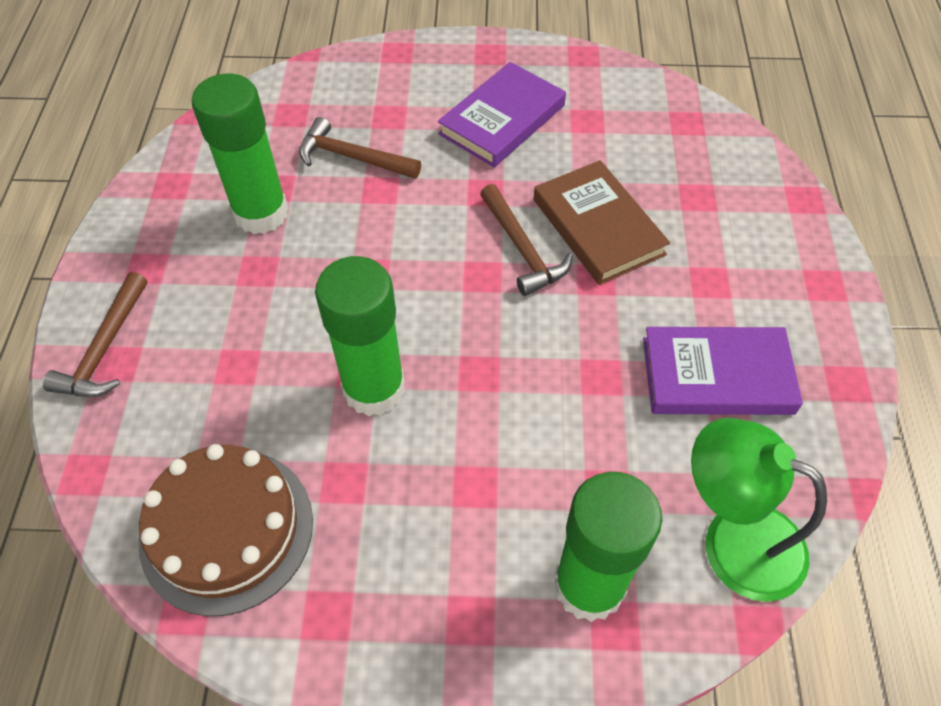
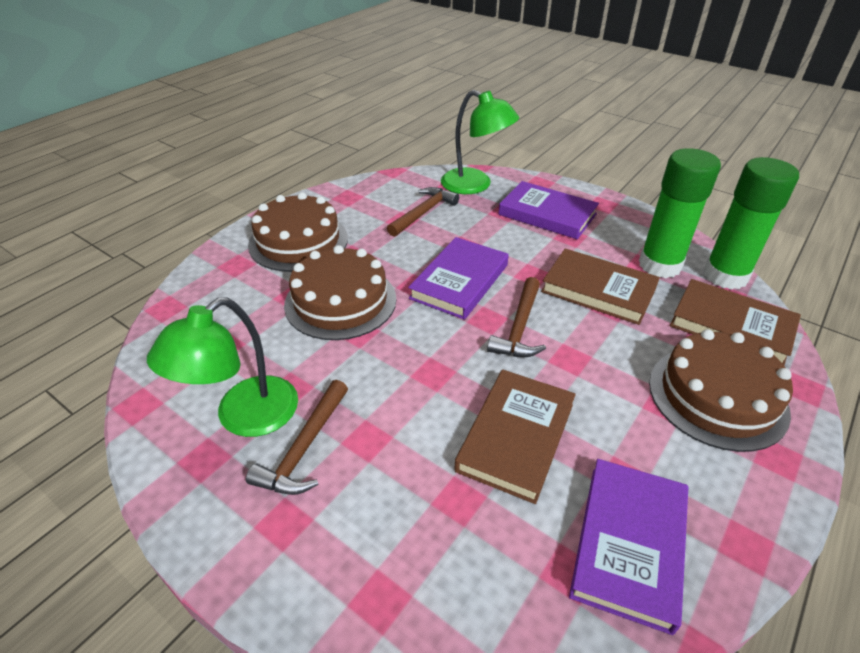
brown book: [534,160,670,285] = 1 -> [454,369,576,504] [541,248,660,325] [670,279,801,366] = 3
brown cake: [139,444,313,616] = 1 -> [248,192,348,272] [284,245,396,340] [649,329,793,452] = 3
green glue stick: [192,74,289,234] [315,256,405,416] [554,472,662,622] = 3 -> [639,148,721,278] [704,157,799,290] = 2
green lamp: [691,418,827,602] = 1 -> [147,297,298,437] [441,90,519,194] = 2
purple book: [438,62,566,167] [643,327,803,415] = 2 -> [408,237,509,320] [499,181,599,239] [569,459,688,635] = 3

